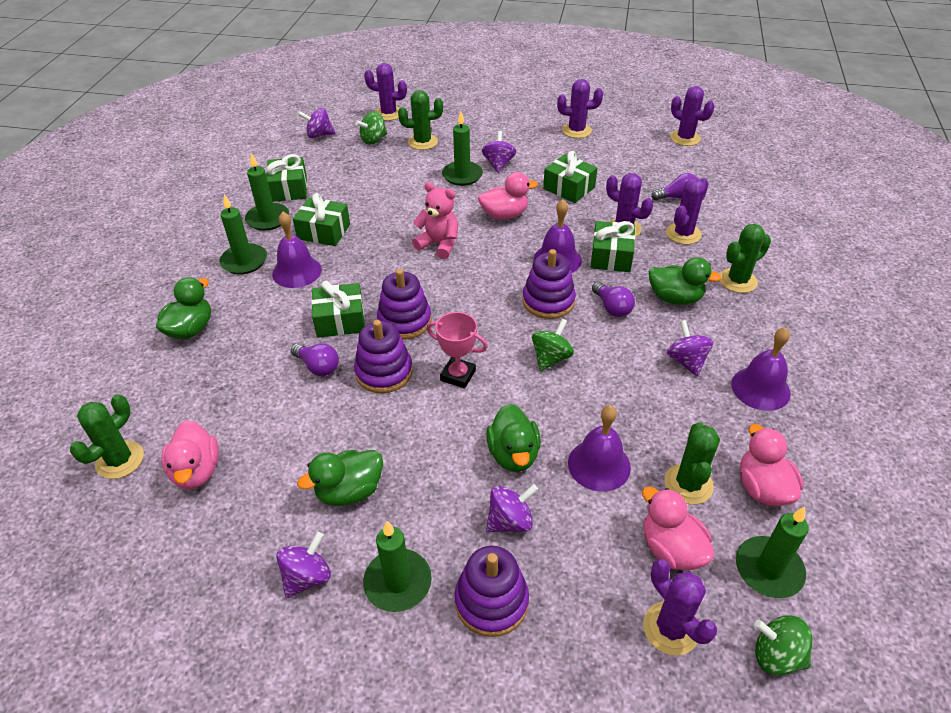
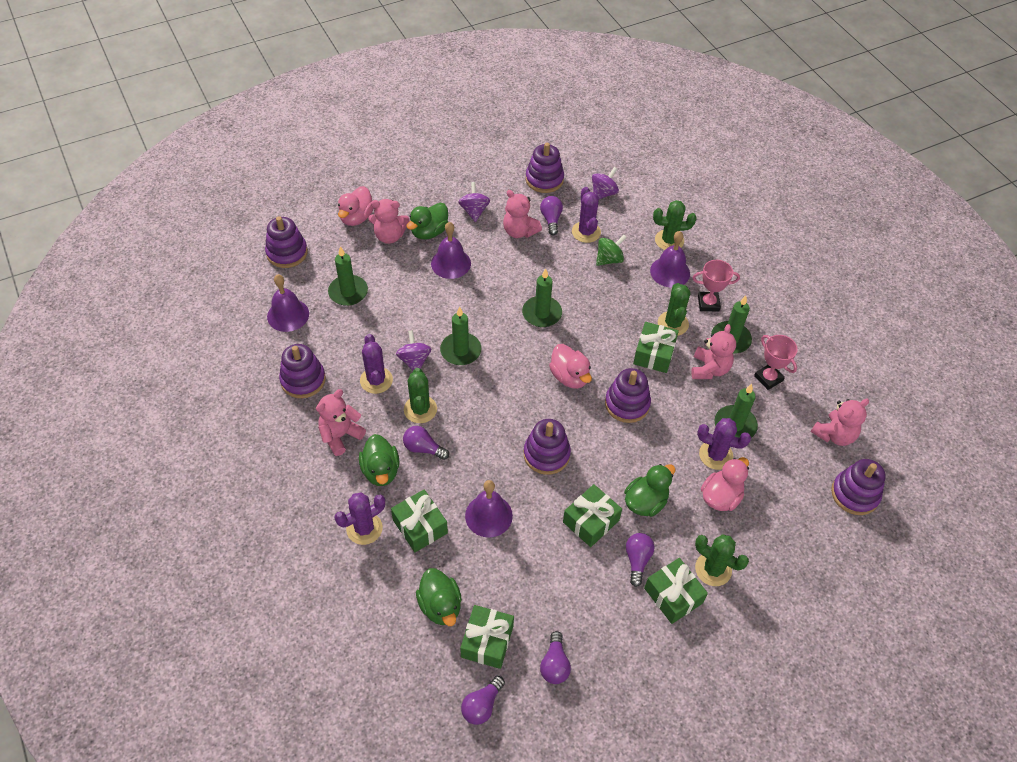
green spinning top: [355,111,388,145] [532,319,574,371] [754,615,812,675] = 3 -> [596,235,627,266] = 1
pink duck: [161,420,219,489] [478,172,538,220] [642,487,715,571] [740,424,804,506] = 4 -> [338,186,374,226] [549,344,592,389] [701,457,749,511] = 3
pink teddy bear: [412,182,458,259] = 1 -> [316,389,366,456] [368,199,409,244] [503,190,542,238] [691,324,736,379] [811,398,869,446] = 5
pink trophy: [427,312,488,389] = 1 -> [692,260,740,311] [754,335,798,390] = 2
purple cactus: [364,63,407,121] [557,79,603,138] [606,173,653,237] [643,559,717,656] [666,178,709,244] [670,86,714,146] = 6 -> [334,492,385,545] [360,334,393,394] [572,187,601,243] [697,418,751,470] = 4
purple light bulb: [291,343,339,376] [592,282,635,317] [651,173,698,200] = 3 -> [403,426,449,460] [461,676,505,725] [540,196,563,235] [540,631,571,684] [626,533,654,587] = 5
purple spinning top: [276,532,331,598] [298,108,336,138] [482,131,516,173] [486,484,538,532] [667,320,713,376] = 5 -> [396,330,431,370] [458,182,490,222] [592,167,619,199] = 3
purple stacking toy: [354,320,413,393] [377,269,432,340] [454,546,529,637] [522,249,576,319] = 4 -> [265,216,308,268] [279,344,326,398] [524,419,571,475] [526,143,564,193] [605,368,651,423] [831,459,886,515] = 6

